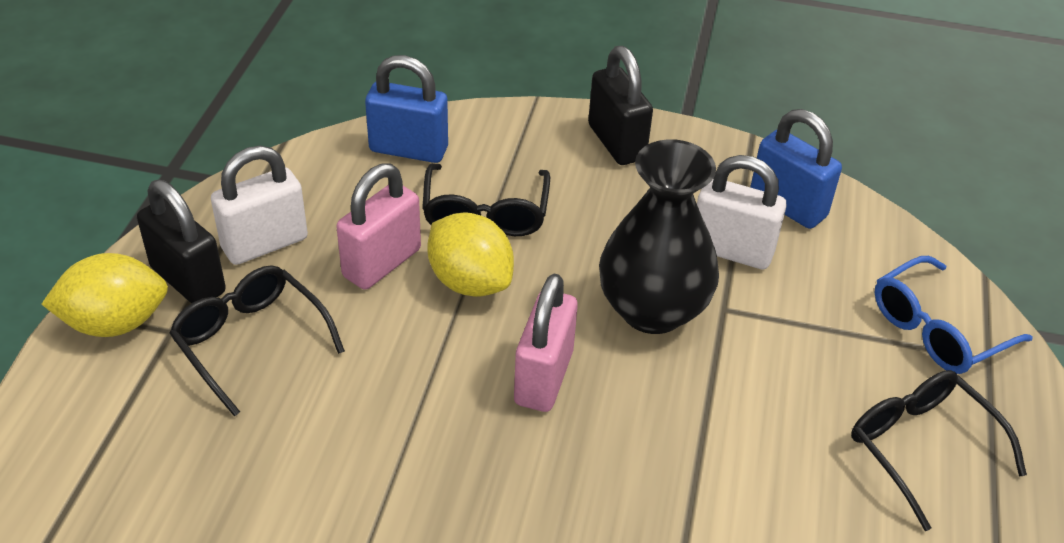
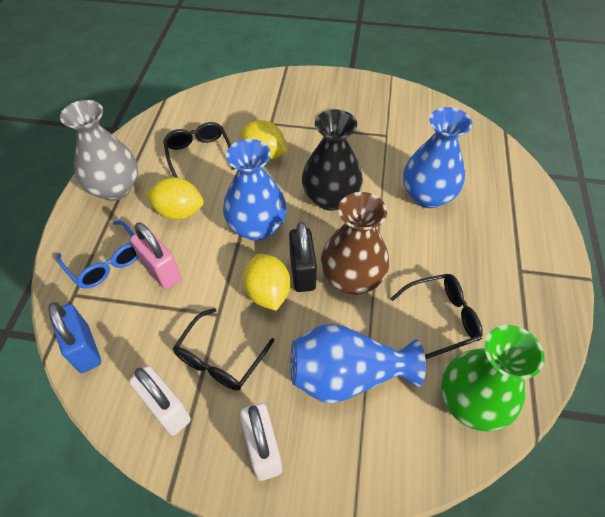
black padlock: [137,180,226,304] [588,46,653,165] = 2 -> [289,222,317,292] = 1
blue padlock: [365,55,448,163] [750,109,842,229] = 2 -> [48,302,101,373] = 1
blue vase: none = 0 -> [223,139,287,241] [290,324,426,403] [403,107,472,208] = 3
brown vase: none = 0 -> [321,192,389,295] = 1
green vase: none = 0 -> [441,325,545,431] = 1
grey vase: none = 0 -> [60,100,138,201] = 1
pink padlock: [336,163,421,290] [514,273,578,412] = 2 -> [130,222,181,289] = 1
yellow lemon: [42,253,168,337] [427,212,514,297] = 2 -> [145,177,204,220] [241,120,287,160] [243,254,290,311] = 3

